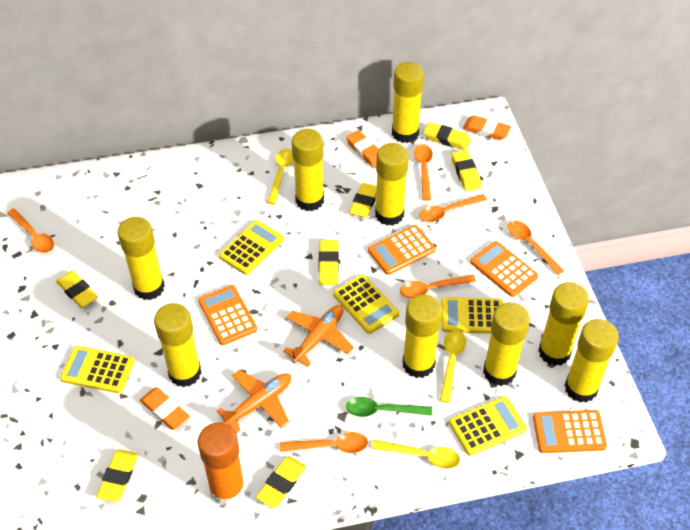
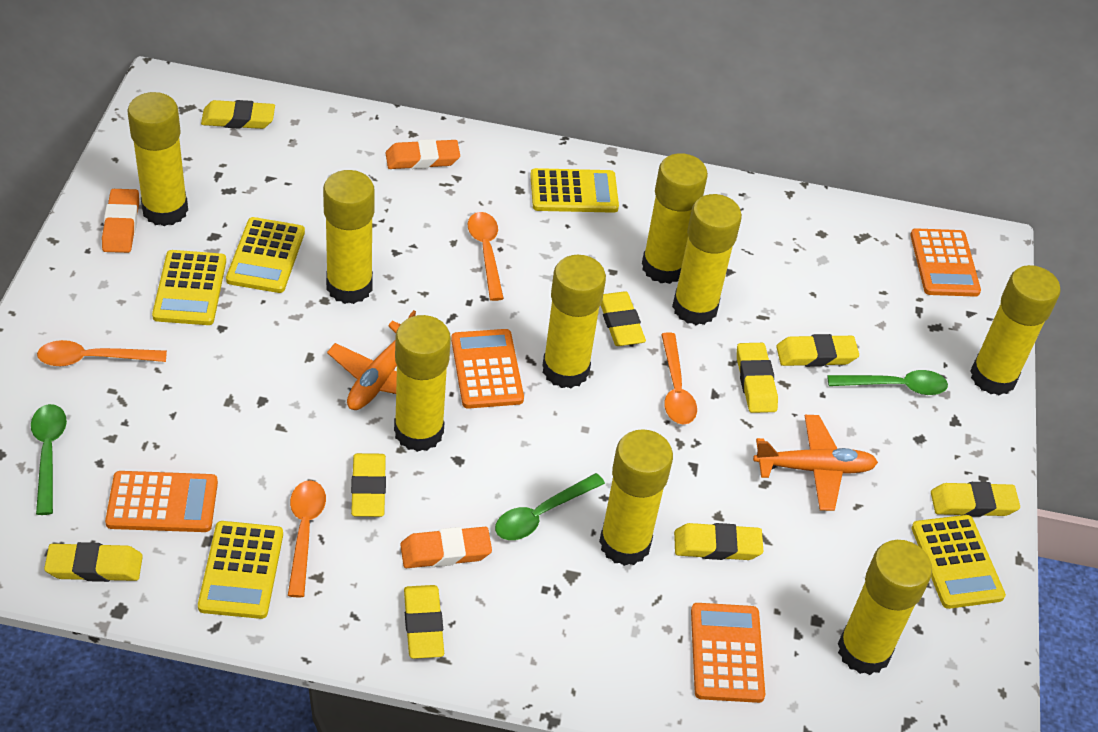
green spoon: [346,397,432,417] = 1 -> [31,404,67,515] [495,473,605,540] [827,370,948,395] = 3
orange glue stick: [198,423,245,506] = 1 -> none = 0
orange spoon: [7,208,54,253] [280,432,368,453] [400,275,476,299] [414,144,433,201] [419,194,487,222] [508,221,564,275] = 6 -> [37,340,167,366] [288,480,326,598] [468,212,504,301] [661,333,697,425] = 4
yellow eraser: [56,271,98,308] [96,449,138,502] [256,456,306,508] [319,240,339,285] [349,183,377,218] [423,122,471,150] [452,150,481,191] = 7 -> [44,542,143,582] [201,100,275,129] [351,453,386,517] [404,585,444,659] [601,291,646,346] [674,523,763,560] [737,343,778,413] [776,334,859,367] [931,482,1020,517] = 9
yellow spoon: [267,149,294,204] [372,440,460,469] [440,330,466,403] = 3 -> none = 0

